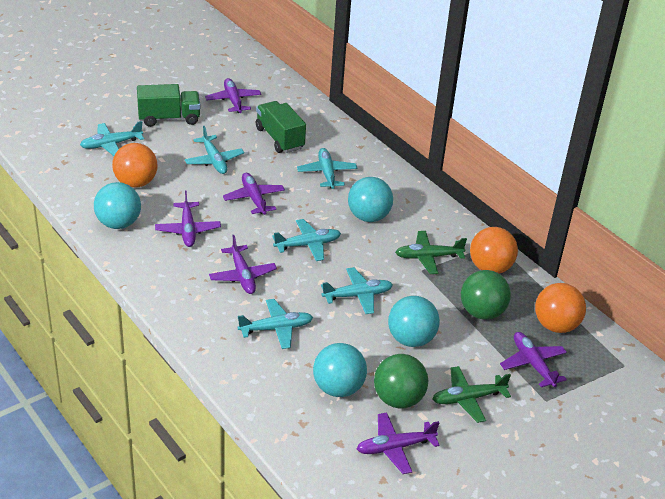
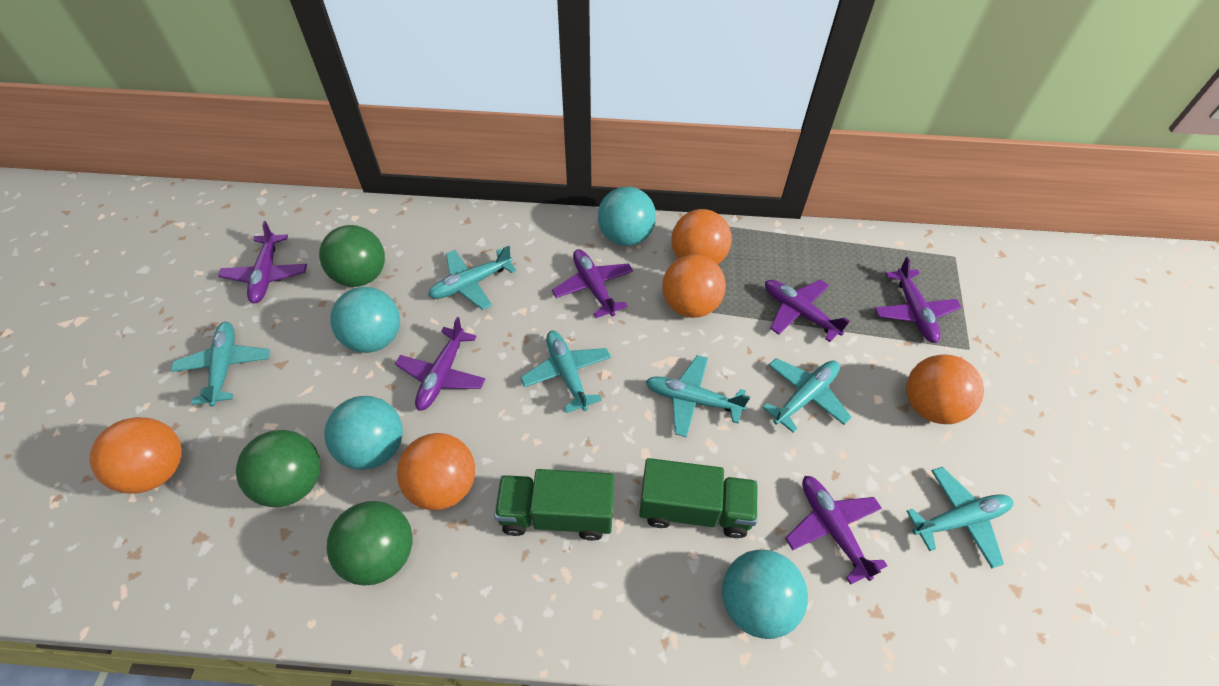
green ball: [374,354,428,408] [461,270,511,320] = 2 -> [236,430,321,507] [319,225,385,287] [327,501,412,586] = 3
green plane: [395,231,467,274] [432,366,511,423] = 2 -> none = 0
orange ball: [112,143,158,188] [470,227,518,273] [535,283,586,333] = 3 -> [90,417,182,494] [397,433,475,510] [662,254,726,318] [672,209,732,265] [906,354,984,424] = 5

